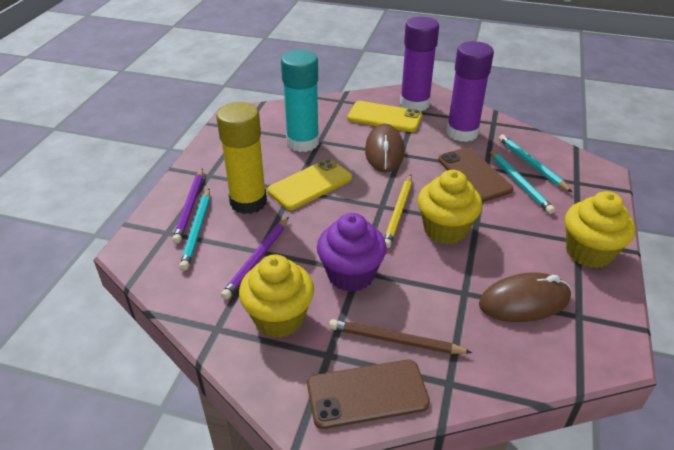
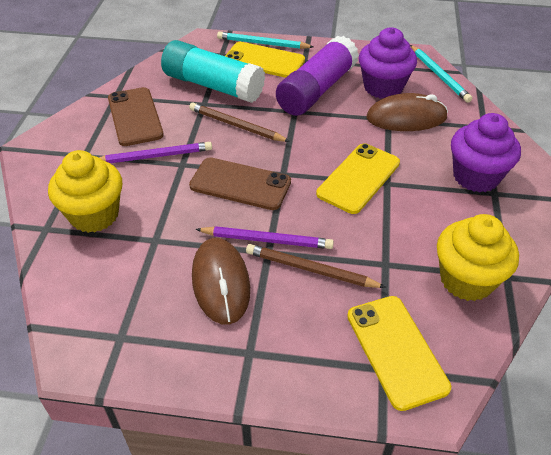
brown pencil: [329,319,472,354] = 1 -> [189,103,290,142] [246,244,386,288] = 2
purple cupcake: [317,213,387,292] = 1 -> [359,27,417,99] [451,113,521,192] = 2
purple glue stick: [400,17,439,112] [446,41,494,142] = 2 -> [276,36,359,116] = 1
turquoise pencil: [179,189,210,270] [489,150,555,214] [499,135,572,192] = 3 -> [217,32,314,49] [410,45,472,103] = 2
yellow cupcake: [239,254,314,338] [418,170,482,244] [565,191,636,268] = 3 -> [48,150,122,233] [437,214,519,301] = 2
yellow glue stick: [216,102,267,214] = 1 -> none = 0
yellow pencil: [384,175,412,248] = 1 -> none = 0
yellow phone: [267,159,352,210] [347,101,422,132] = 2 -> [225,42,305,78] [316,143,400,214] [347,296,451,411] = 3

